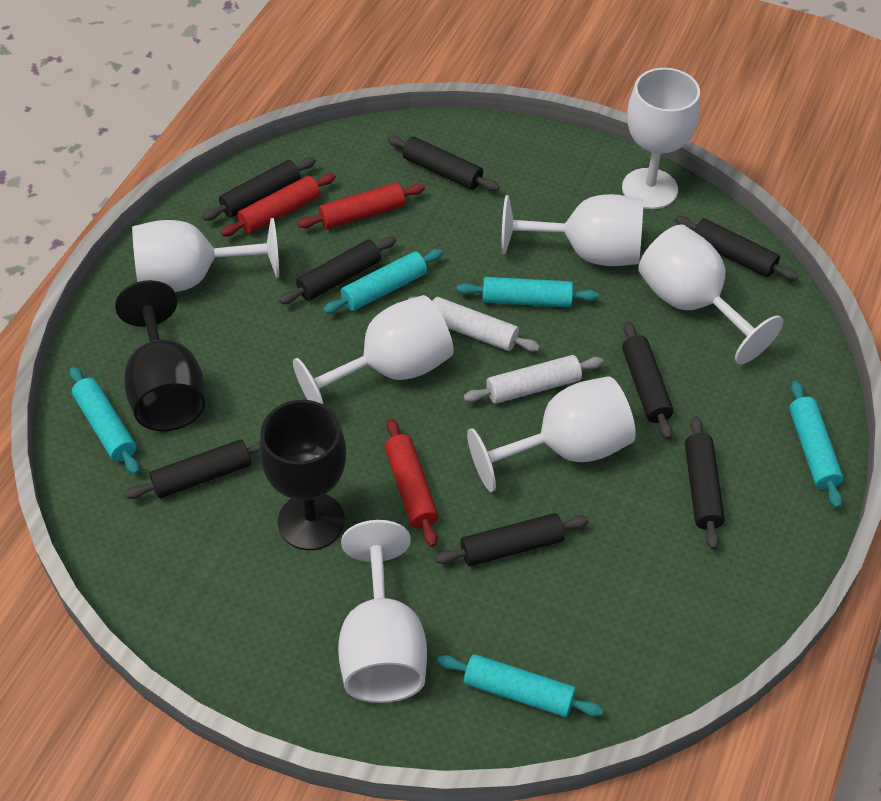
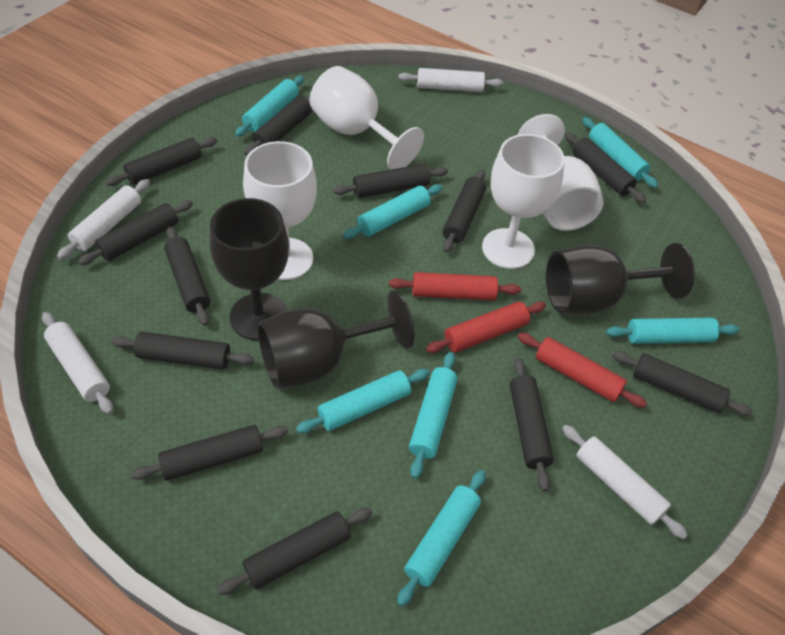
black goblet: [115,280,205,431] [259,400,346,550] = 2 -> [209,198,289,340] [258,290,414,388] [546,243,695,314] = 3
black rolling pin: [125,439,260,499] [202,157,316,221] [279,236,396,304] [387,135,500,191] [435,513,589,566] [622,321,673,439] [675,216,799,280] [685,416,725,550] = 8 -> [78,200,193,265] [106,137,217,186] [111,332,254,369] [131,425,288,481] [164,227,210,326] [217,507,372,595] [244,95,312,156] [334,164,448,198] [443,169,486,253] [510,358,554,491] [564,132,646,203] [612,351,753,416] = 12
turquoise rolling pin: [70,367,139,474] [323,249,443,314] [437,654,603,717] [457,277,599,307] [789,381,843,508] = 5 -> [235,76,304,137] [296,369,430,433] [343,184,443,239] [397,470,486,607] [409,352,458,479] [582,117,658,188] [606,318,739,344] = 7
white goblet: [132,218,279,292] [293,295,454,405] [338,520,427,703] [467,376,636,492] [502,194,643,266] [622,68,700,209] [638,224,783,364] = 7 -> [243,141,317,280] [310,66,424,170] [482,134,565,269] [518,114,604,231] = 4
white rolling pin: [408,296,540,352] [463,355,604,404] = 2 -> [42,312,113,414] [57,179,150,260] [398,68,503,92] [562,425,688,539] = 4

